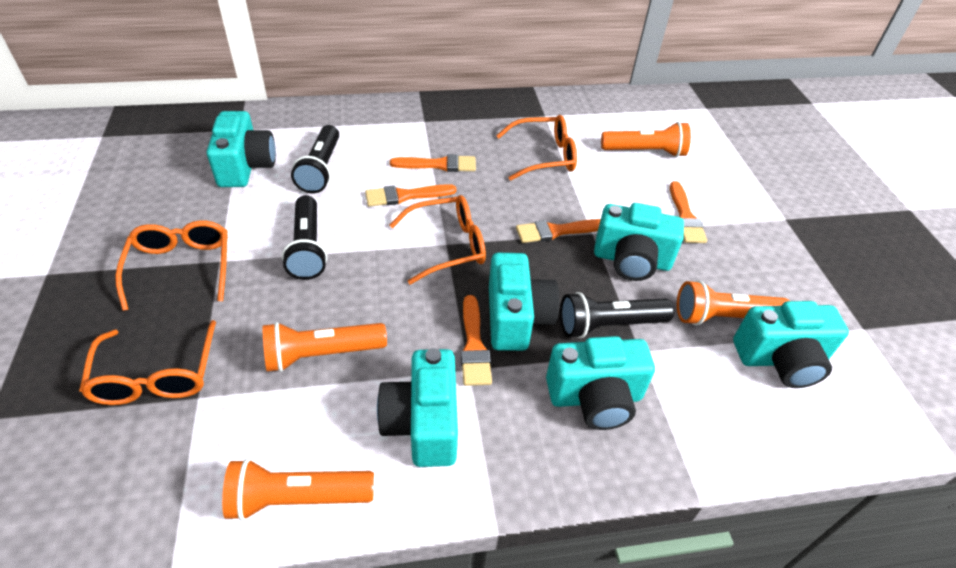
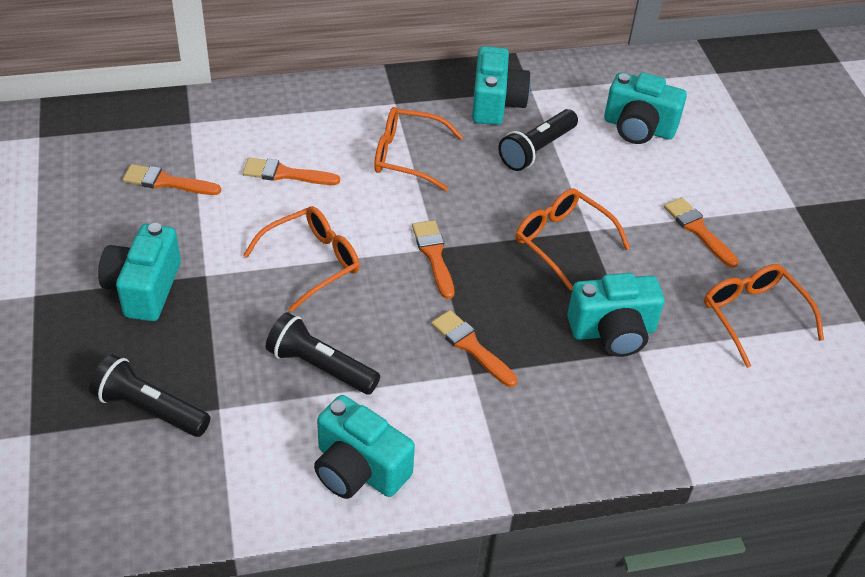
orange flashlight: [222,458,374,521] [263,322,387,372] [601,122,691,157] [677,280,790,325] = 4 -> none = 0
turquoise camera: [207,111,276,187] [377,348,458,467] [489,253,559,351] [546,336,655,430] [594,203,684,281] [733,301,849,388] = 6 -> [98,223,181,321] [314,395,415,499] [472,46,531,125] [567,273,664,357] [604,72,687,144] = 5

